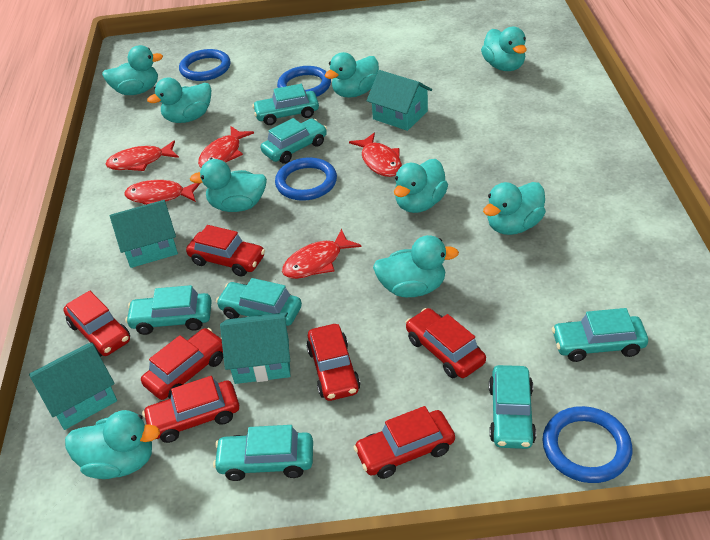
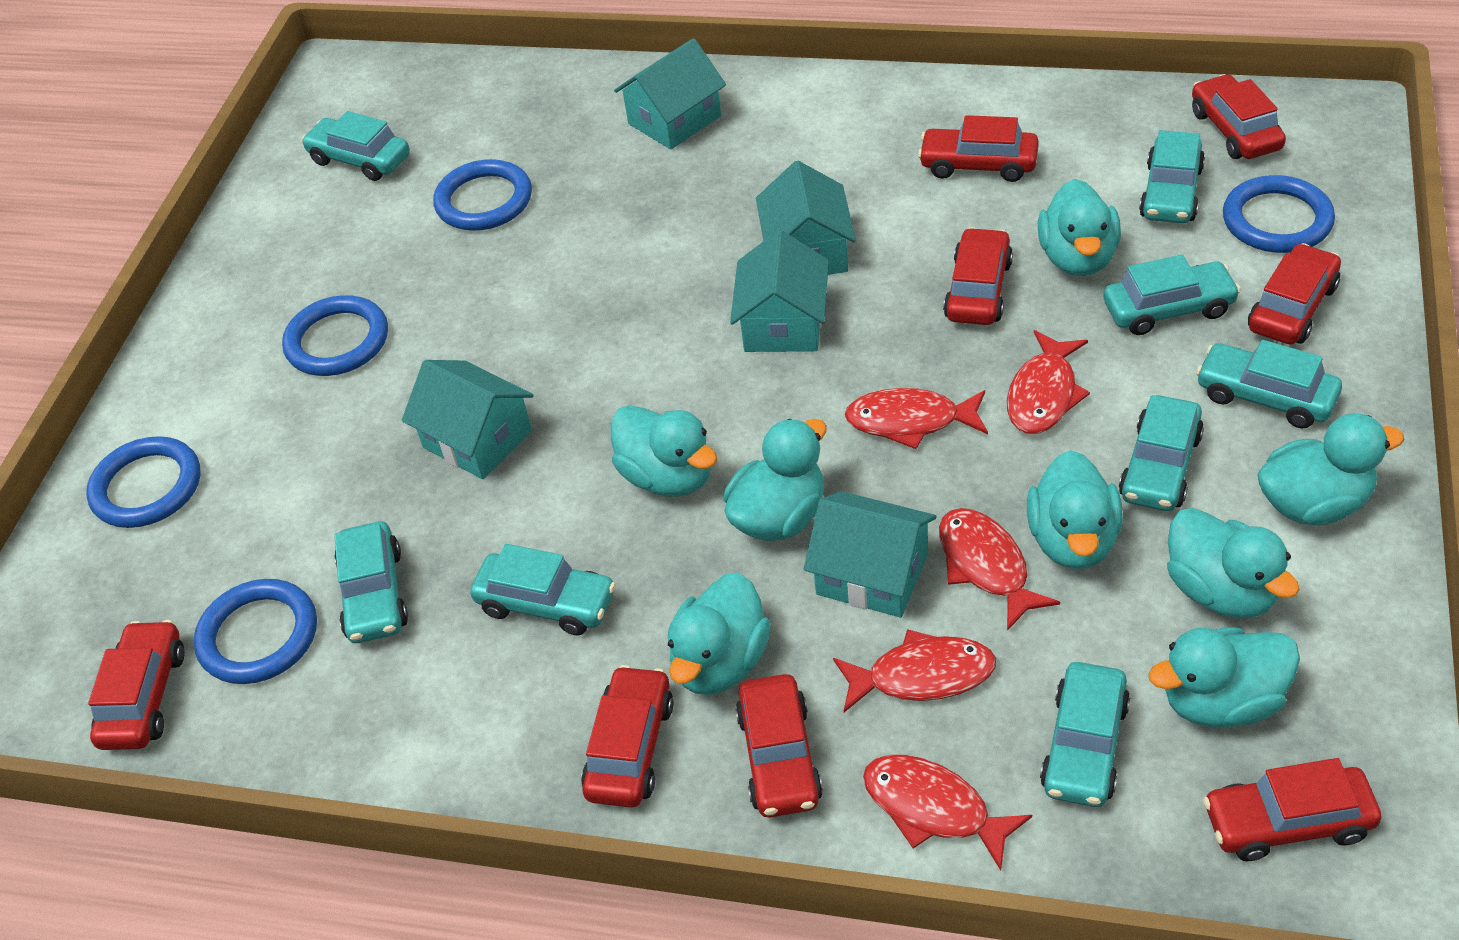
blue ring: [179,49,231,81] [275,157,337,201] [277,66,331,97] [542,406,632,483] = 4 -> [86,436,200,528] [194,579,317,684] [282,295,388,376] [433,159,532,231] [1223,175,1335,253] = 5
red car: [63,291,130,357] [141,328,223,400] [142,376,239,443] [186,225,265,276] [306,324,360,401] [354,406,455,479] [406,308,486,378] = 7 -> [88,620,184,750] [581,665,674,807] [735,674,823,817] [918,115,1039,182] [943,227,1013,325] [1192,74,1286,159] [1203,758,1382,861] [1248,243,1341,344] = 8
turquoise car: [125,285,212,335] [213,425,313,481] [216,278,302,326] [252,84,319,125] [261,118,327,164] [489,365,536,449] [552,308,648,362] = 7 -> [301,111,410,181] [334,521,408,643] [470,544,616,636] [1040,662,1130,807] [1103,255,1241,335] [1119,395,1204,511] [1139,130,1205,223] [1196,340,1342,428] = 8
turquoise duck: [65,410,160,479] [102,45,163,95] [147,77,211,123] [190,159,267,212] [325,52,379,97] [373,235,459,297] [394,159,448,213] [481,27,527,71] [483,182,546,235] = 9 -> [611,405,717,497] [668,573,771,695] [723,419,827,541] [1027,450,1123,569] [1038,179,1121,276] [1148,627,1300,727] [1167,508,1300,618] [1257,413,1405,525] = 8
turquoise house: [29,343,117,430] [110,200,178,268] [220,312,290,384] [367,70,432,131] = 4 -> [402,360,534,479] [614,38,726,149] [730,230,829,352] [756,161,856,275] [804,491,936,617] = 5

